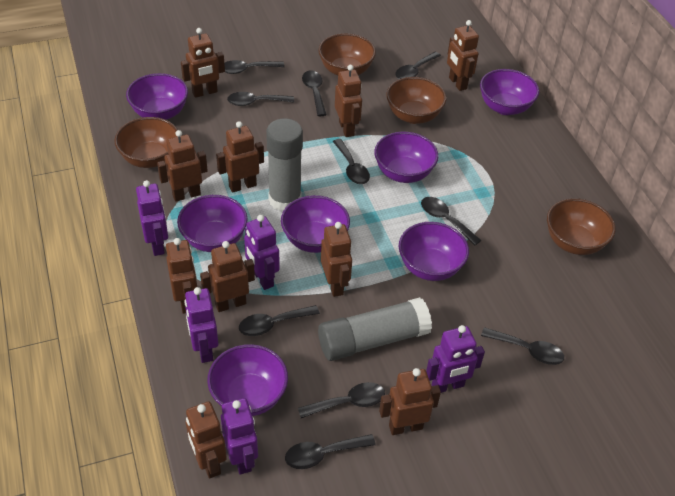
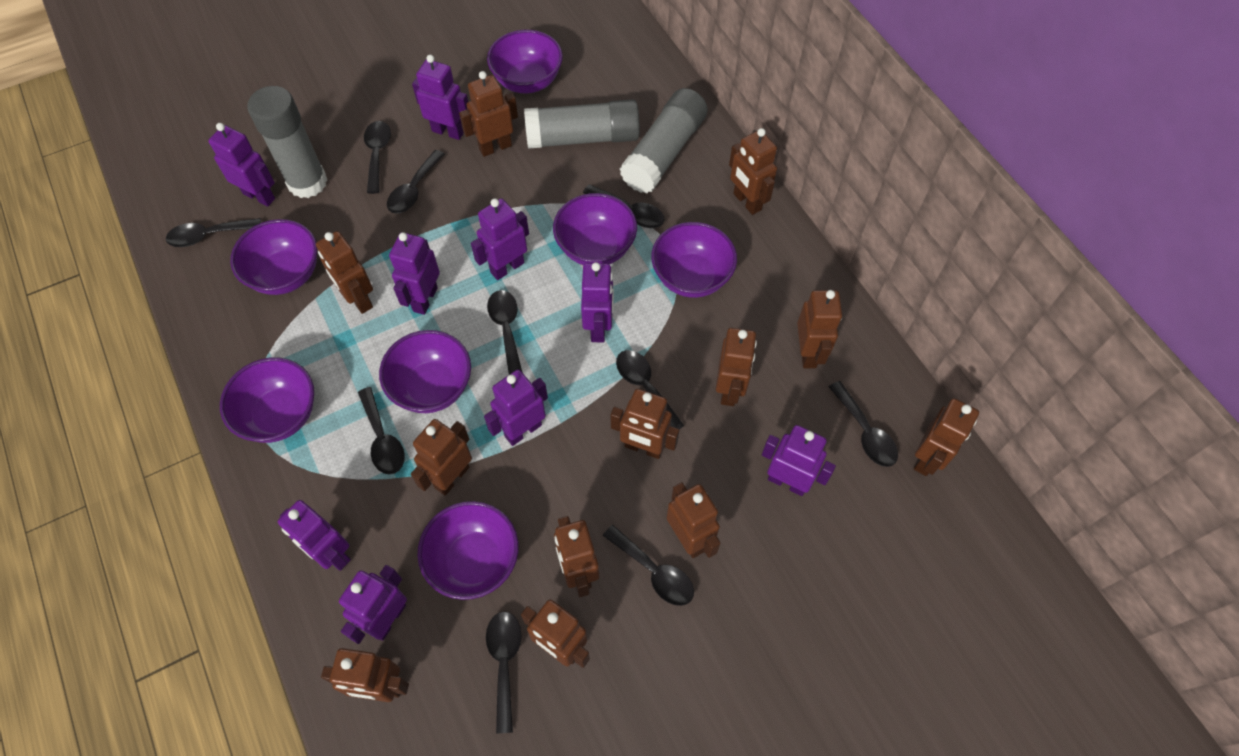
brown bowl: [114,117,178,168] [319,33,376,76] [386,77,446,124] [547,198,616,255] = 4 -> none = 0
brown robot: [157,130,208,202] [166,238,197,314] [181,28,225,98] [186,402,227,479] [200,241,255,312] [216,121,264,193] [321,222,352,297] [335,65,362,137] [379,368,441,435] [447,20,479,91] = 10 -> [316,231,373,314] [321,648,409,702] [411,419,472,496] [459,71,518,157] [521,600,590,668] [554,516,599,597] [611,389,679,459] [667,482,721,558] [716,328,757,406] [729,128,777,215] [797,290,842,368] [914,398,979,476] = 12
grey glue stick: [266,118,303,211] [318,297,432,361] = 2 -> [248,86,327,198] [524,99,640,149] [620,88,708,193] = 3
purple robot: [136,180,168,256] [185,287,218,363] [221,398,258,475] [244,215,280,290] [426,325,485,393] = 5 -> [208,123,275,207] [278,500,351,571] [339,565,407,644] [389,232,440,315] [412,55,468,140] [471,198,529,280] [484,370,548,446] [581,262,614,343] [762,425,836,496] = 9

